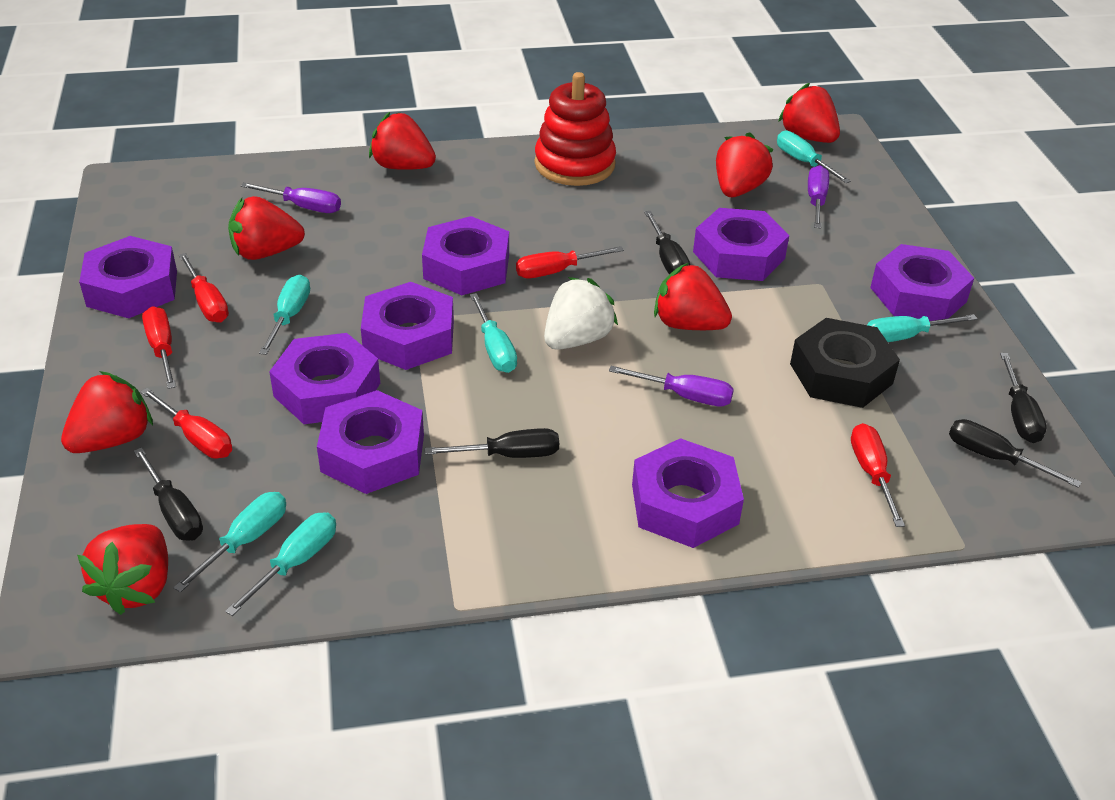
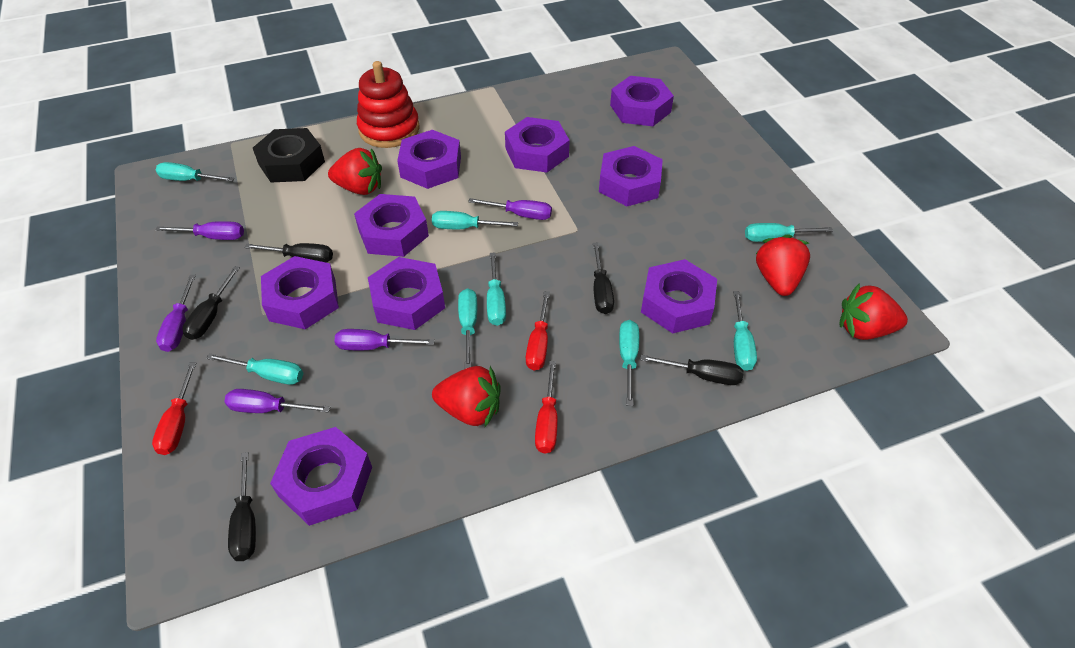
purple nut: [79,236,177,318] [269,333,380,424] [317,390,424,494] [361,282,454,370] [422,216,509,295] [632,438,744,548] [693,208,789,281] [870,244,974,321] = 8 -> [261,256,339,329] [270,427,372,526] [354,194,429,257] [368,257,445,330] [397,130,461,189] [505,117,570,172] [599,146,663,206] [610,76,674,126] [641,259,717,333] = 9
purple screwdriver: [241,182,341,213] [609,366,734,406] [808,165,829,228] = 3 -> [155,221,244,240] [156,275,196,352] [224,389,330,413] [334,329,435,350] [468,198,552,220] = 5
red screwdriver: [140,388,232,458] [142,306,176,389] [179,253,229,323] [516,246,624,278] [851,423,905,527] = 5 -> [152,362,197,455] [526,291,550,371] [535,361,558,454] = 3
red strawberry: [61,371,153,453] [77,524,168,615] [228,196,305,260] [369,112,436,170] [654,263,732,330] [716,132,774,197] [778,83,840,143] = 7 -> [328,148,382,195] [432,366,501,427] [756,234,810,296] [840,283,908,340] = 4
turquoise screwdriver: [173,492,286,592] [225,512,336,616] [259,275,310,355] [470,293,517,373] [777,131,851,183] [867,314,977,342] = 6 -> [156,162,235,182] [206,353,303,385] [432,211,518,229] [458,288,477,369] [487,253,506,326] [619,320,639,406] [733,291,757,371] [745,223,833,242] = 8
white strawberry: [544,277,618,350] = 1 -> none = 0

